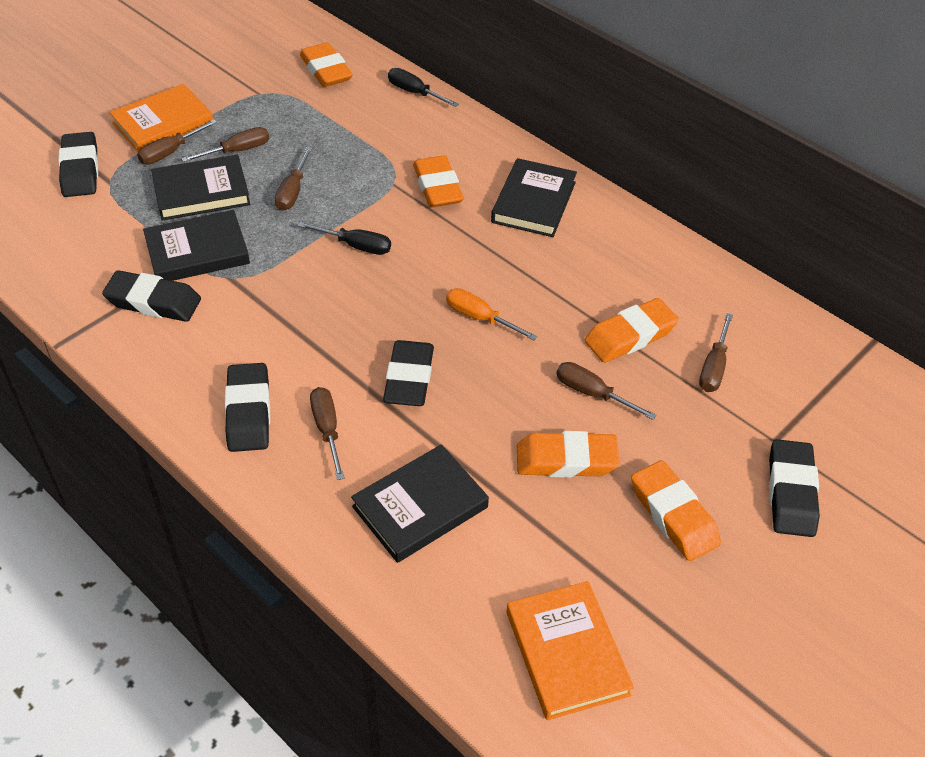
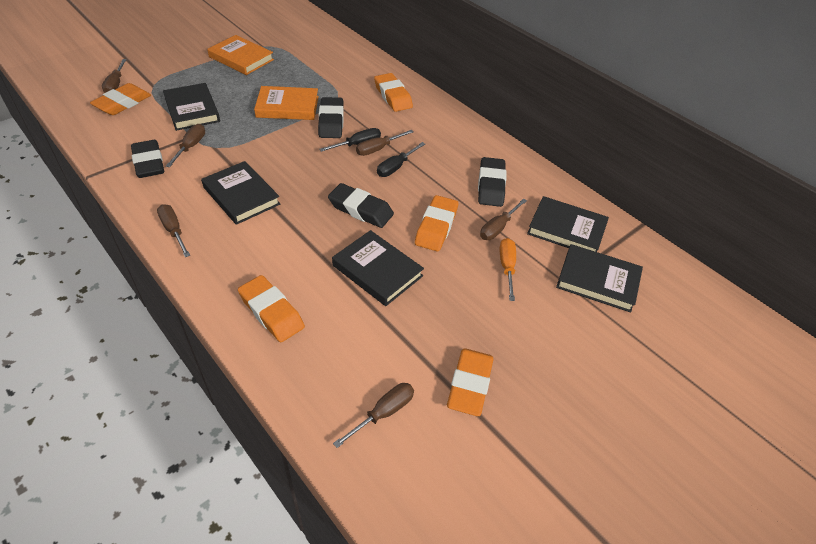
black book: [143,210,250,281] [151,155,250,221] [351,444,489,563] [491,158,577,237] = 4 -> [163,83,220,131] [201,161,280,225] [332,230,424,306] [527,196,609,252] [556,244,643,312] = 5
black eraser: [58,132,98,197] [102,270,201,322] [225,363,270,452] [383,340,434,406] [769,439,820,537] = 5 -> [131,140,164,178] [318,97,344,138] [328,183,394,228] [478,157,506,207] = 4

